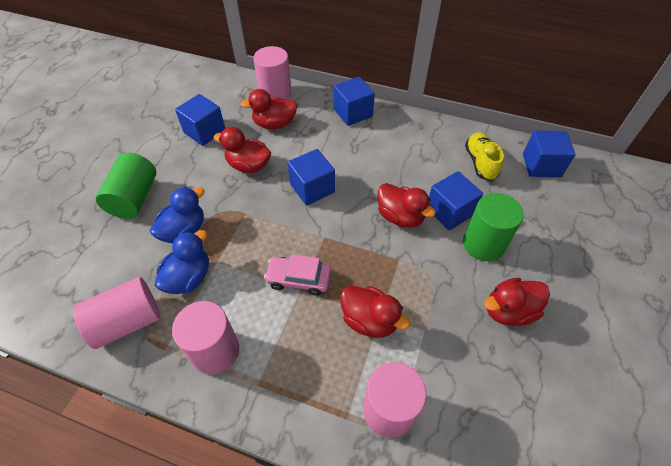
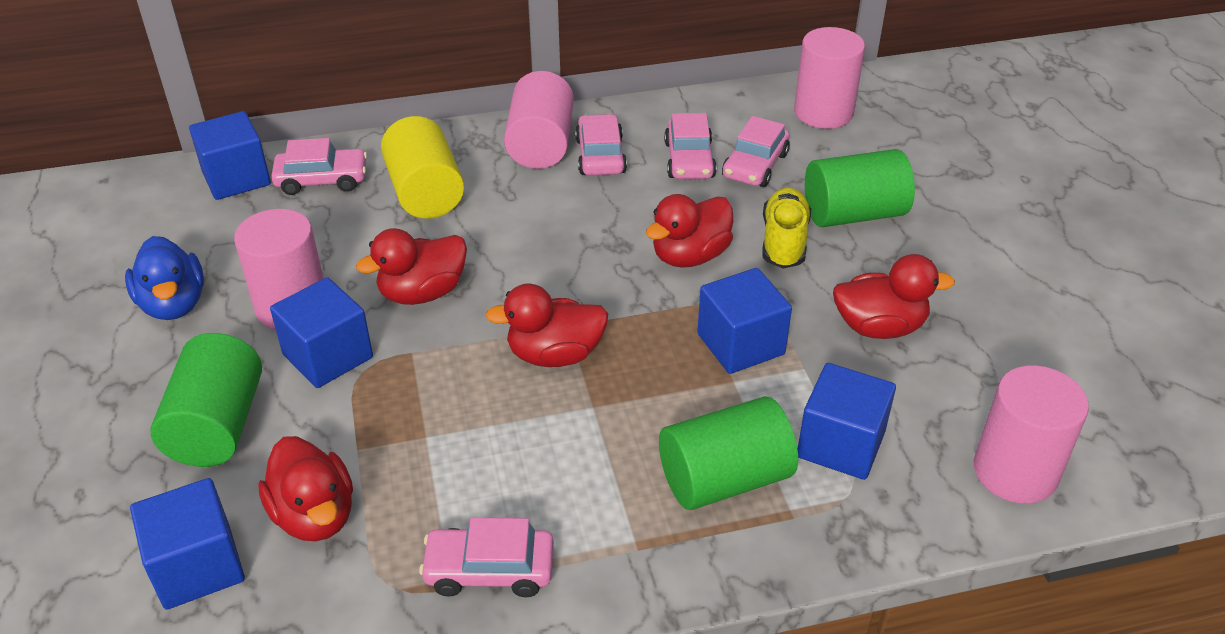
blue duck: [150,187,205,243] [155,230,209,294] = 2 -> [125,236,204,320] = 1
green cylinder: [96,153,157,219] [463,193,524,261] = 2 -> [150,333,262,467] [659,396,798,510] [805,149,915,227] = 3
pink car: [264,254,331,296] = 1 -> [271,138,367,195] [419,518,554,597] [575,114,627,176] [664,113,717,179] [722,116,790,187] = 5
yellow cylinder: none = 0 -> [381,116,464,219] = 1

